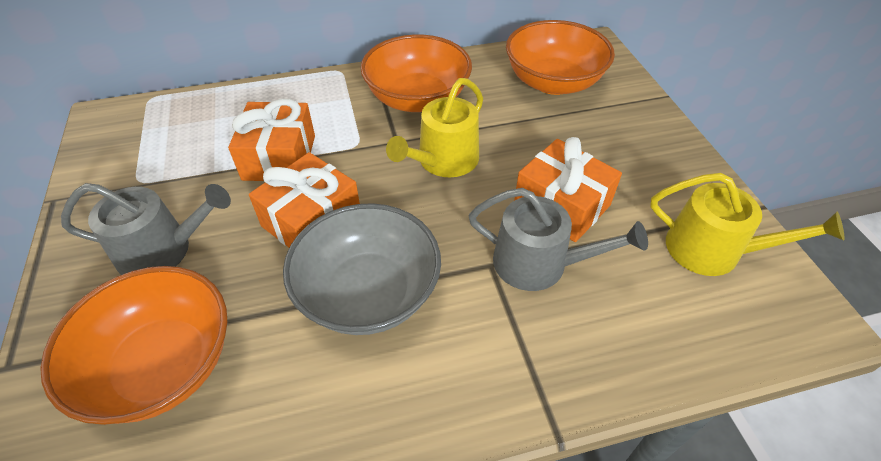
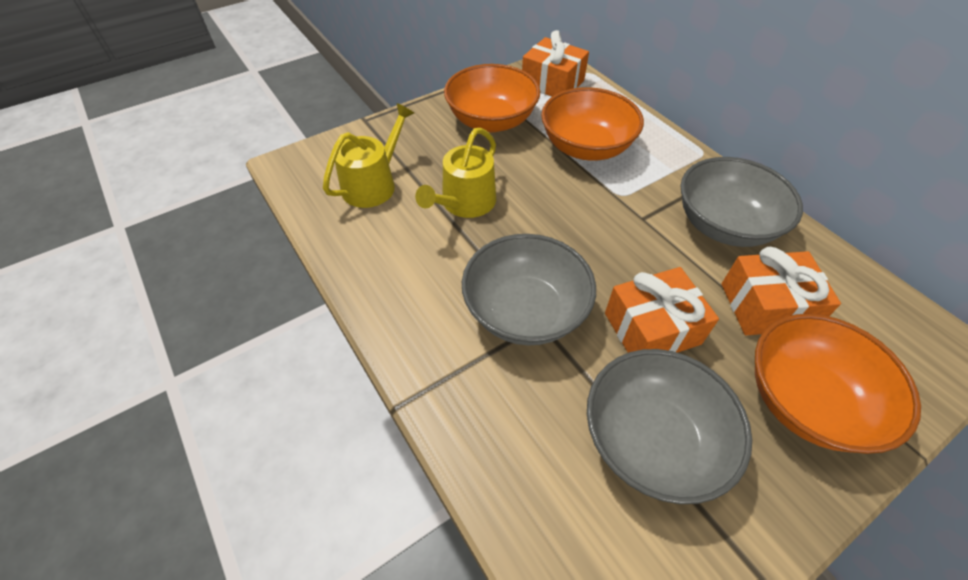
grey bowl: [283,203,441,335] = 1 -> [462,234,596,345] [587,349,752,504] [681,157,803,247] = 3
grey watering can: [61,183,231,275] [469,188,648,291] = 2 -> none = 0

